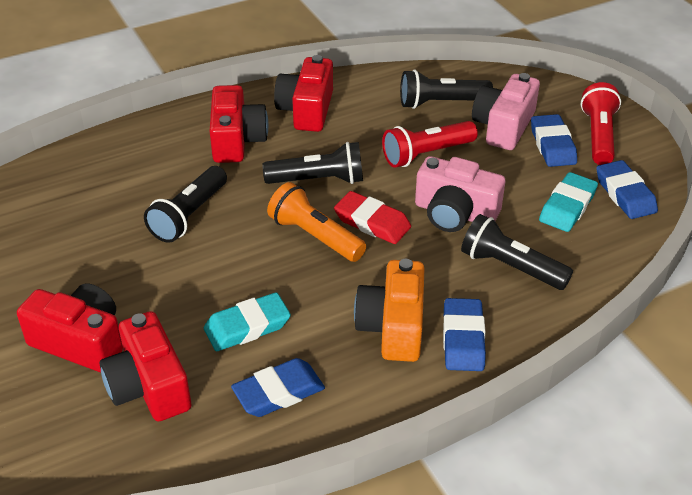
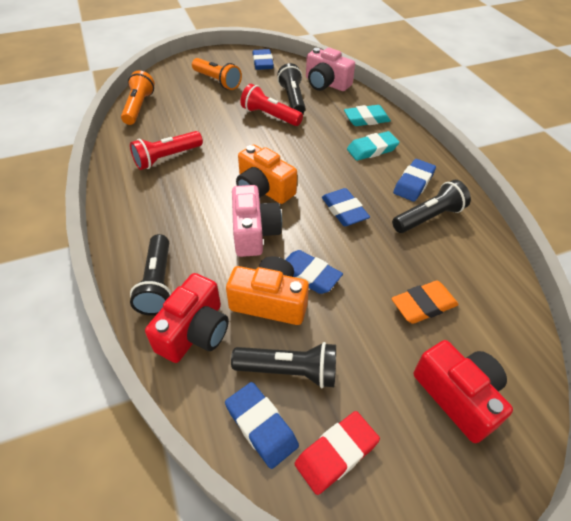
blue eraser: [231,358,325,417] [443,298,486,371] [531,114,577,167] [596,160,658,219] = 4 -> [225,382,299,469] [253,49,274,70] [285,250,343,294] [322,188,370,226] [393,159,436,202] = 5
orange camera: [354,259,425,362] = 1 -> [226,256,309,325] [236,144,297,204] = 2
orange eraser: none = 0 -> [391,280,459,324] = 1
orange flashlight: [267,182,366,262] = 1 -> [121,71,155,125] [192,58,242,90] = 2
red camera: [17,284,123,372] [100,311,191,422] [210,85,268,163] [274,55,333,132] = 4 -> [145,273,229,363] [414,340,513,443] = 2

